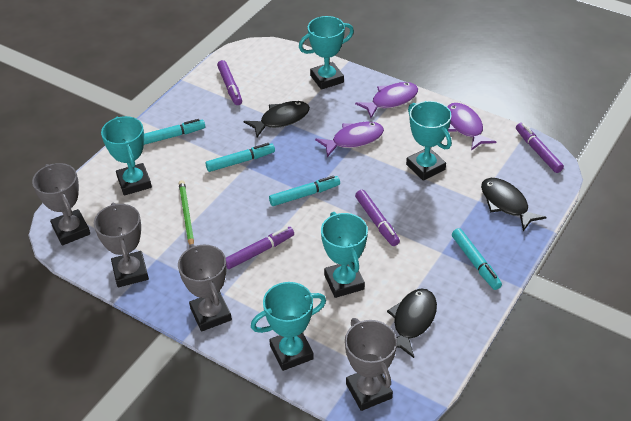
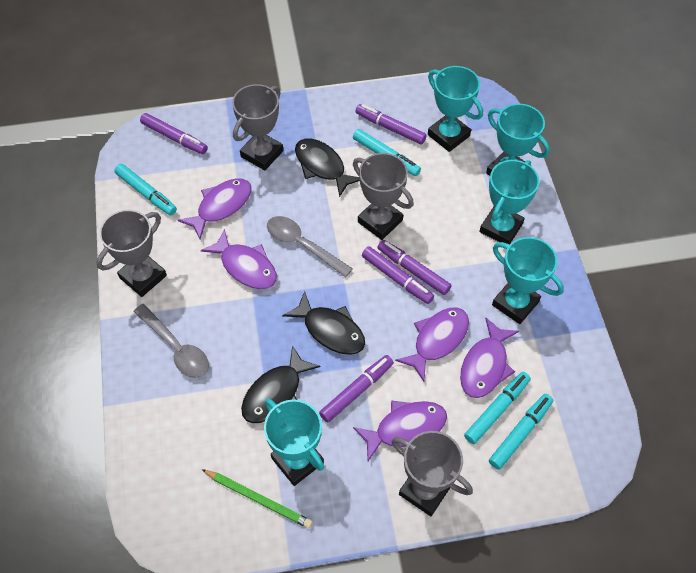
grey spoon: none = 0 -> [134,304,209,378] [267,216,353,277] = 2
purple fish: [315,122,384,157] [355,82,418,118] [447,103,496,151] = 3 -> [178,178,252,240] [201,229,277,289] [353,401,447,461] [395,308,469,382] [460,318,519,398] = 5
purple marker: [217,60,242,105] [226,227,294,269] [355,190,400,246] [516,123,564,173] = 4 -> [140,113,208,154] [319,355,394,422] [355,104,427,144] [362,246,434,304] [378,240,451,295] = 5

